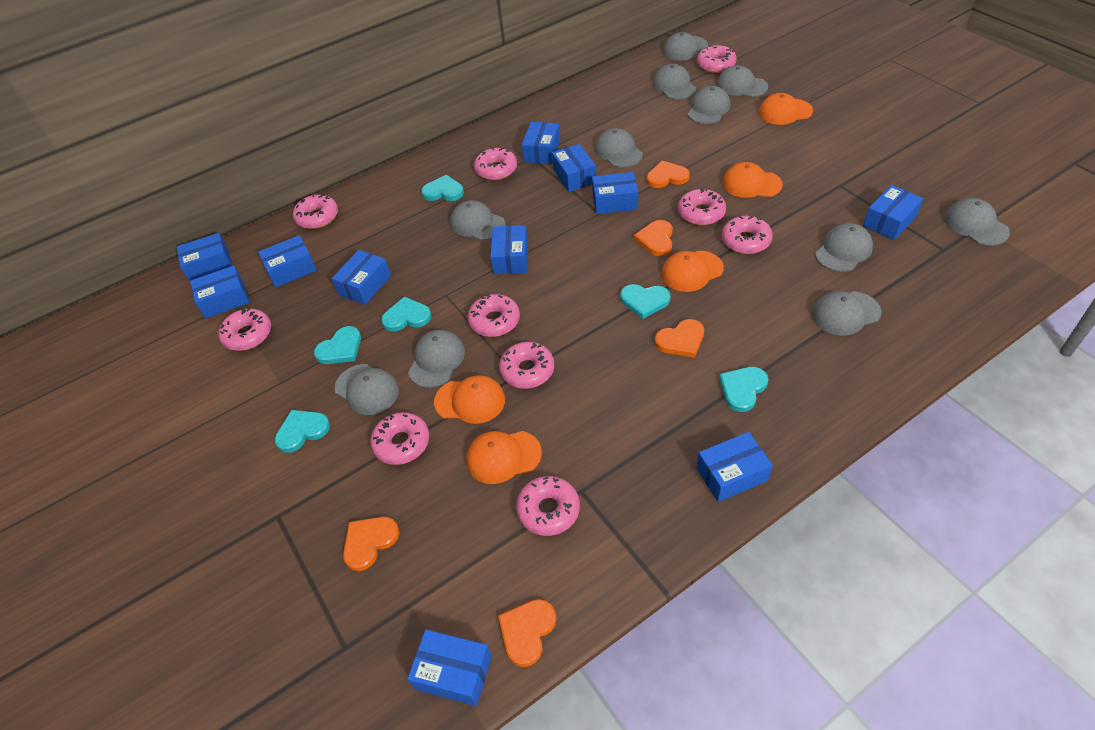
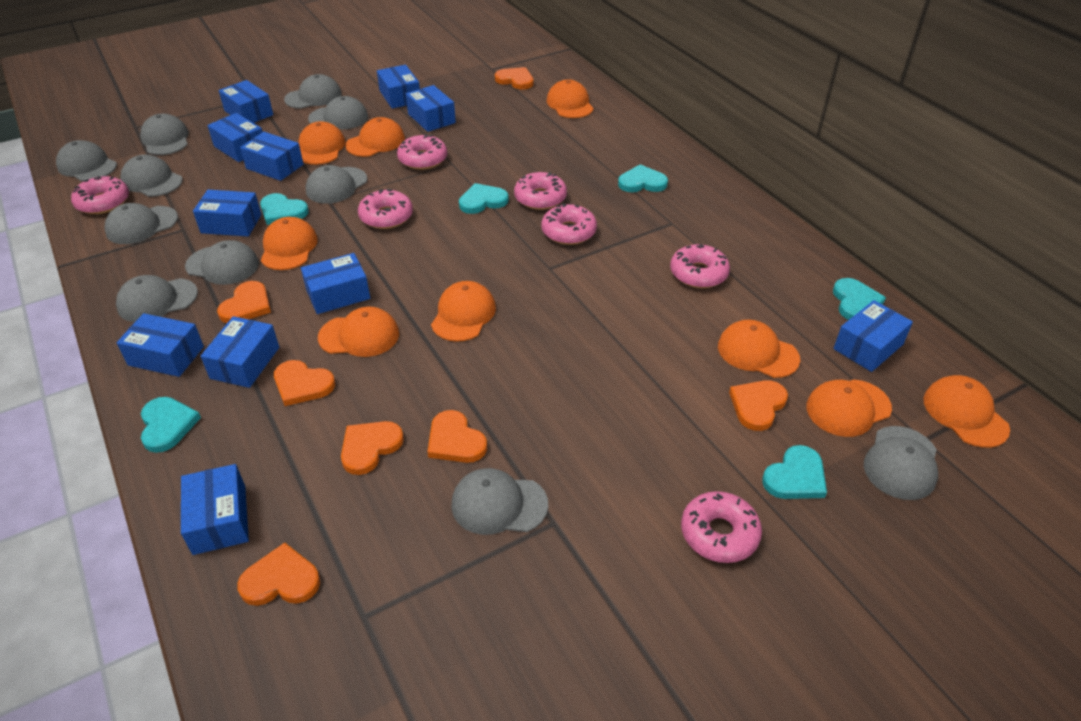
orange cap: [434,375,505,424] [467,431,542,484] [661,251,724,292] [722,162,783,198] [759,93,813,125] = 5 -> [261,217,318,270] [298,121,345,165] [318,306,399,357] [345,117,405,157] [431,281,496,342] [547,79,594,118] [718,320,800,378] [806,379,892,437] [924,375,1010,448] = 9
orange heart: [343,517,399,571] [498,599,556,667] [634,220,673,256] [646,161,690,188] [655,319,704,358] = 5 -> [217,281,271,323] [237,543,320,606] [274,360,335,406] [341,421,404,475] [427,410,487,463] [495,67,534,90] [729,380,788,431] = 7
pink donut: [218,308,271,351] [293,194,338,229] [370,412,429,465] [468,294,520,337] [474,147,517,180] [499,342,554,389] [516,476,580,536] [678,188,726,225] [697,45,737,73] [722,215,773,254] = 10 -> [71,176,129,214] [358,189,413,229] [397,134,447,170] [514,172,567,210] [541,204,597,245] [670,244,730,288] [681,491,762,563] = 7

